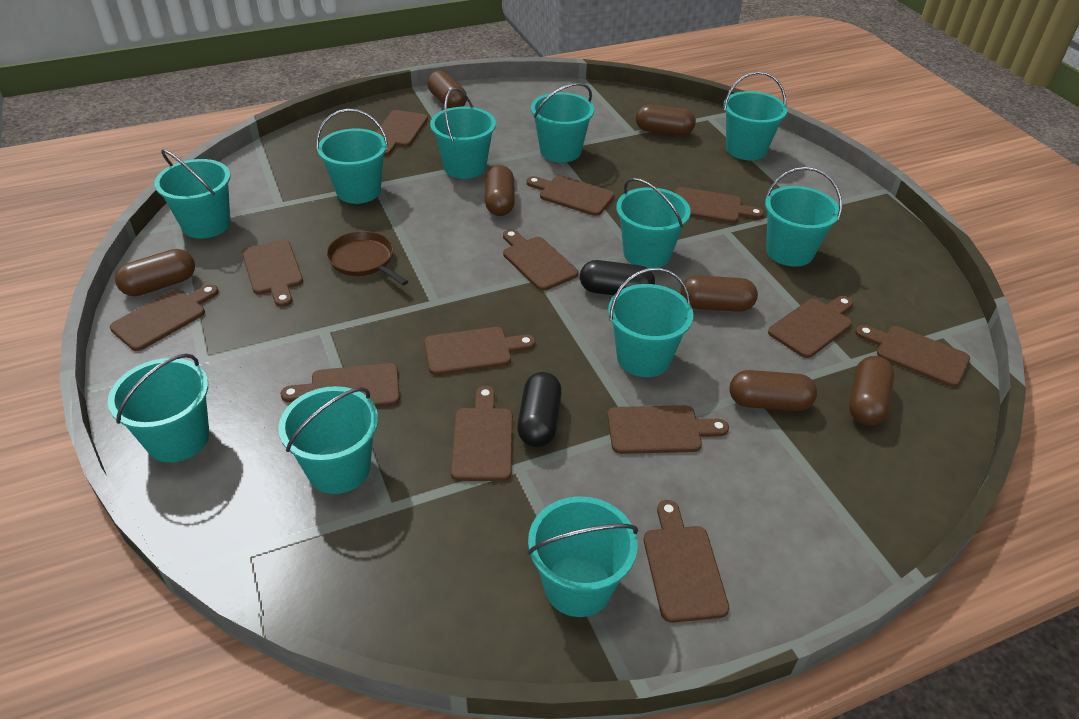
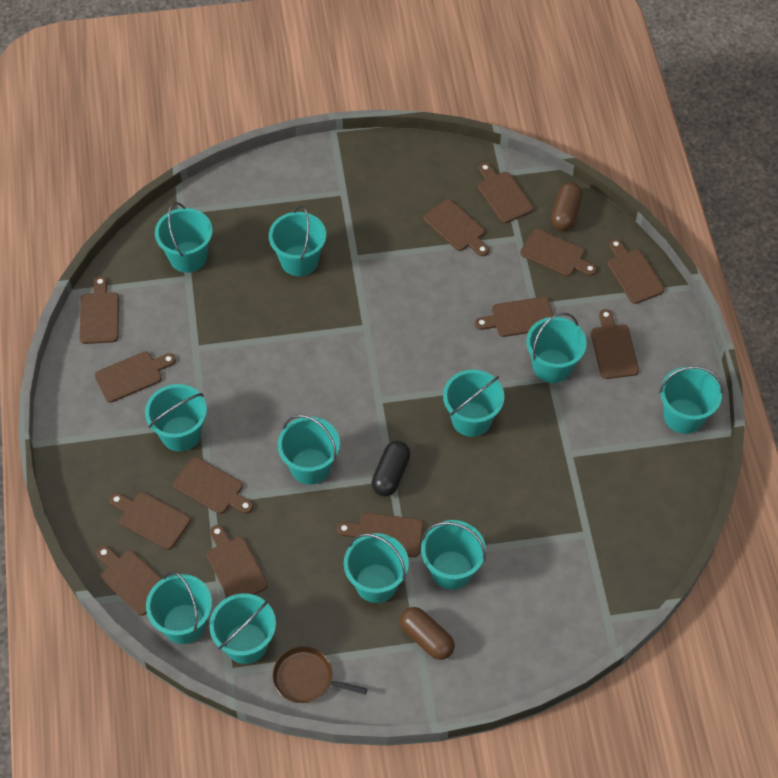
black capsule: [517,372,562,447] [580,260,655,295] = 2 -> [372,441,411,497] = 1
brown capsule: [115,249,195,296] [427,70,467,108] [485,165,515,216] [636,105,696,135] [680,275,758,312] [730,370,817,411] [849,356,894,426] = 7 -> [400,607,455,660] [551,182,582,231] = 2

